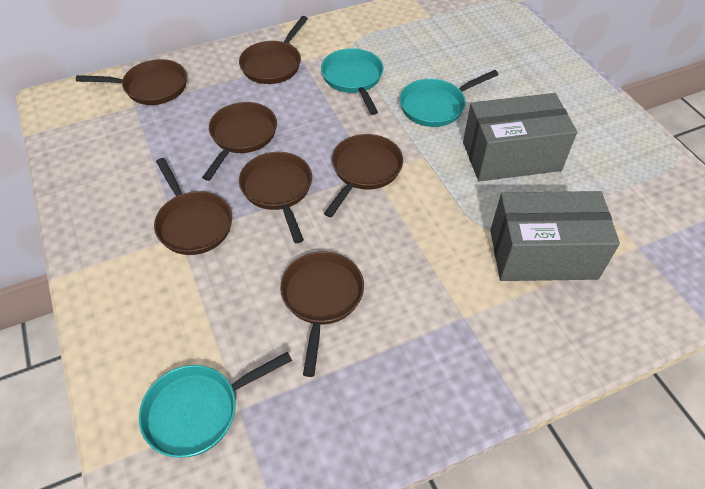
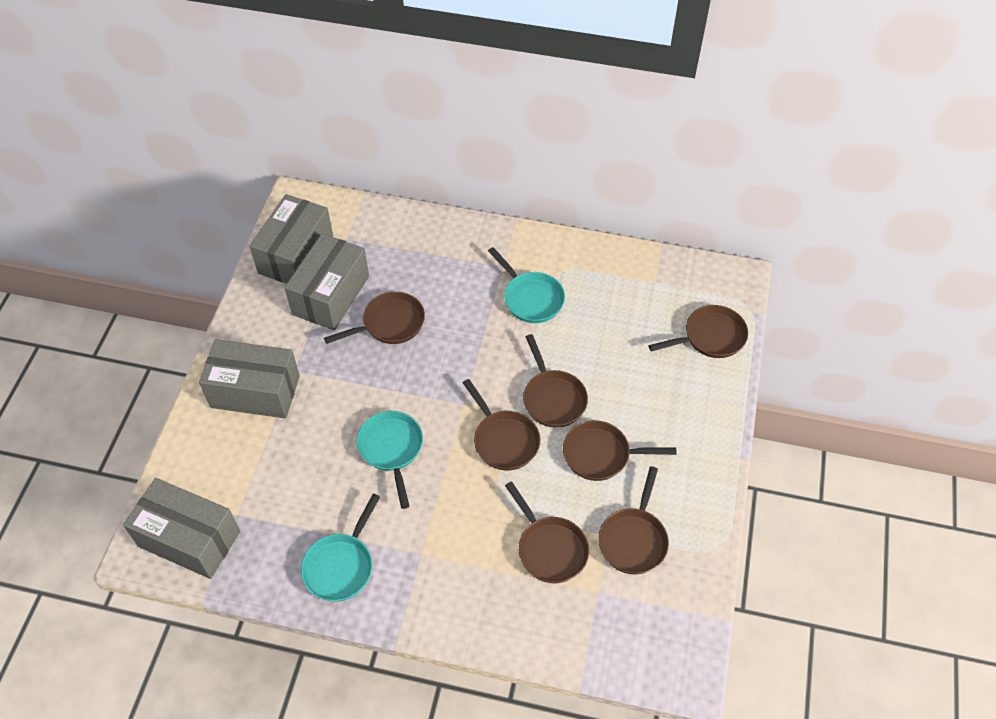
grey box: [463,93,577,181] [490,191,620,281] = 2 -> [123,478,240,579] [199,339,300,419] [250,194,333,284] [285,233,369,330] = 4

